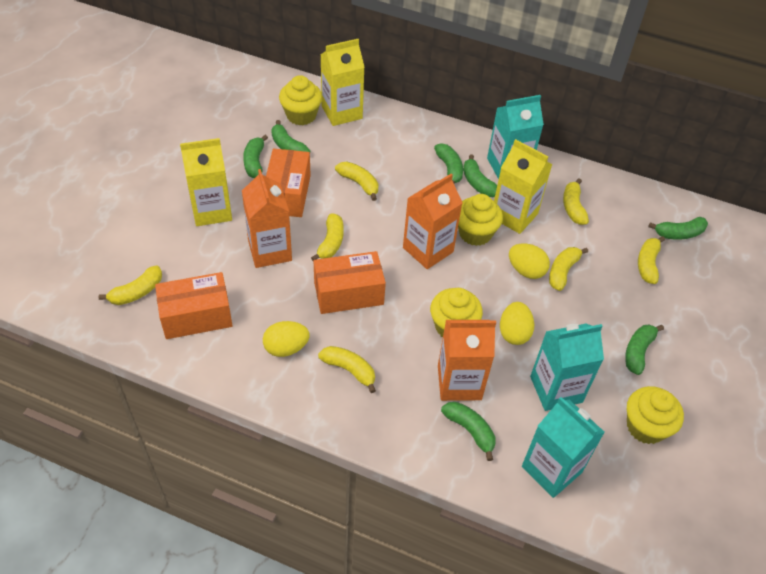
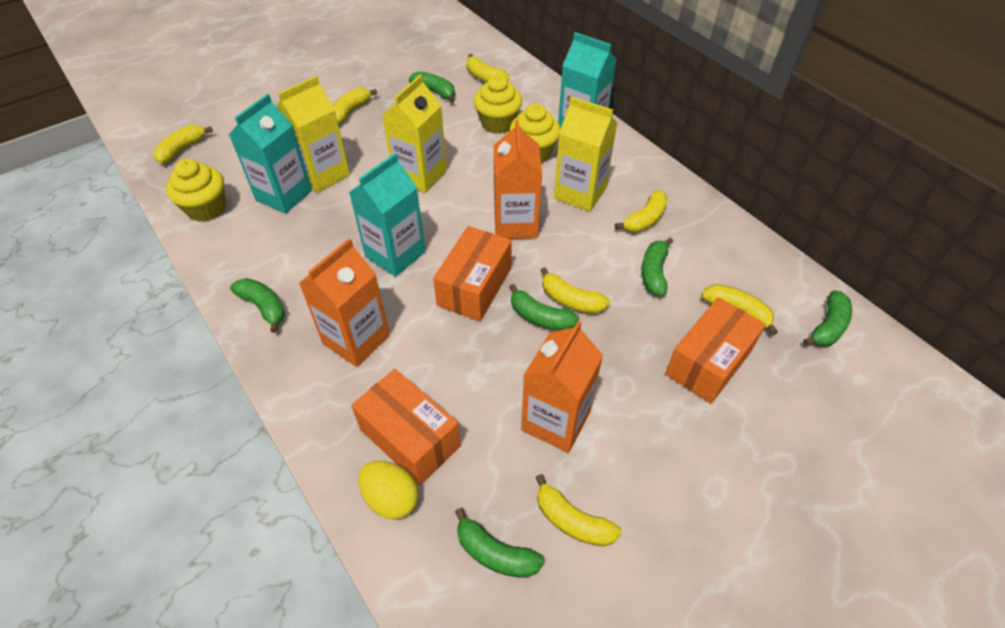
green banana: [243,135,268,178] [271,120,310,152] [434,143,463,183] [441,402,496,461] [463,154,497,197] [625,325,664,375] [648,217,708,240] = 7 -> [230,278,285,333] [409,71,455,103] [455,508,545,578] [509,284,579,331] [642,238,673,296] [803,290,852,347] = 6
yellow cupcake: [279,75,322,125] [430,288,483,337] [458,194,503,246] [627,386,684,444] = 4 -> [166,159,226,222] [474,75,522,134] [510,104,560,163] = 3
yellow egg: [263,321,310,357] [500,302,534,345] [509,244,550,279] = 3 -> [358,461,419,519] = 1

